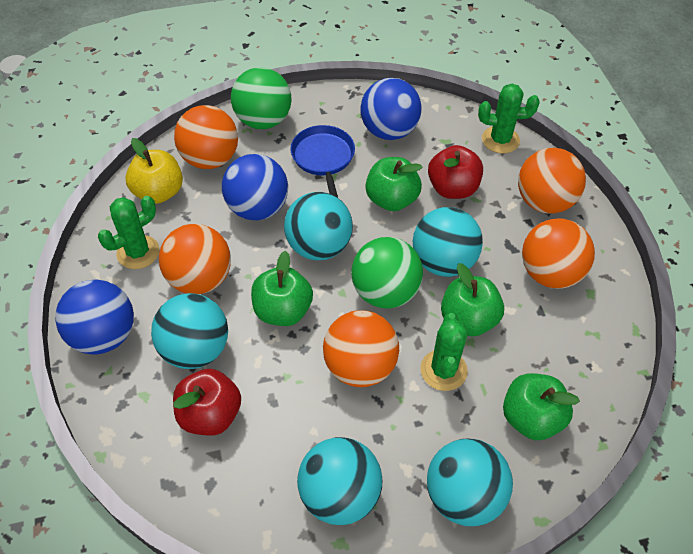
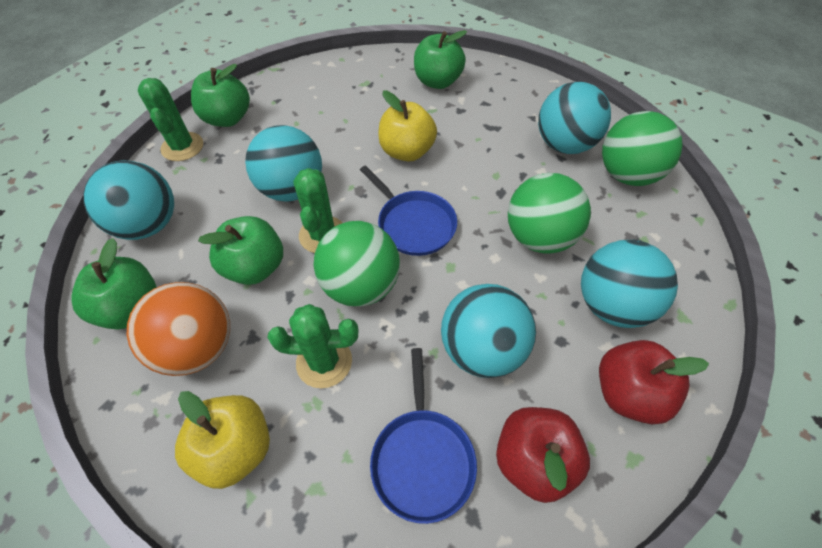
blue ball: [55,280,134,355] [222,154,288,220] [361,78,422,140] = 3 -> none = 0
blue pan: [290,125,355,198] = 1 -> [360,165,457,256] [370,348,477,524] = 2
green ball: [231,67,291,129] [351,237,423,308] = 2 -> [314,221,400,307] [508,173,591,254] [602,111,683,186] = 3
orange ball: [159,224,231,294] [174,105,238,169] [323,310,399,387] [518,148,586,214] [522,218,595,289] = 5 -> [127,282,230,376] = 1
yellow apple: [125,138,183,204] = 1 -> [175,391,270,489] [378,91,437,162] = 2

